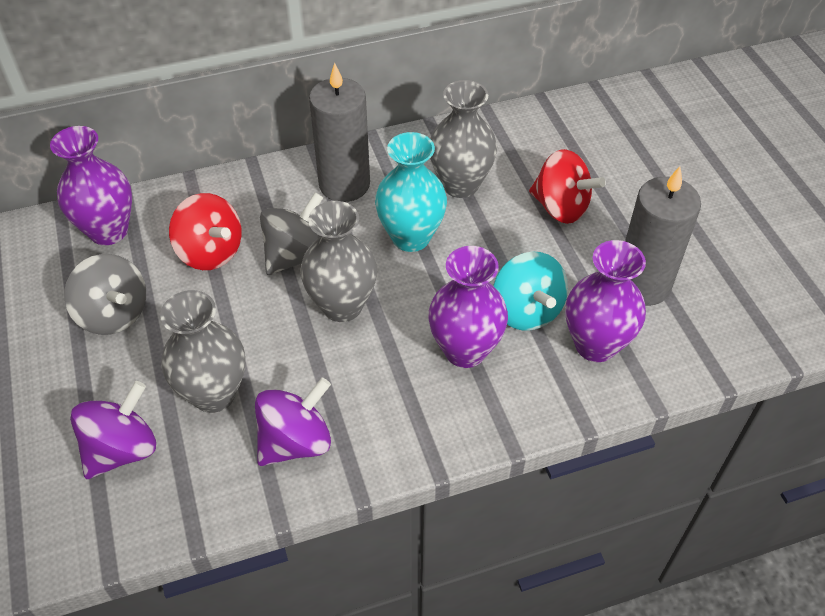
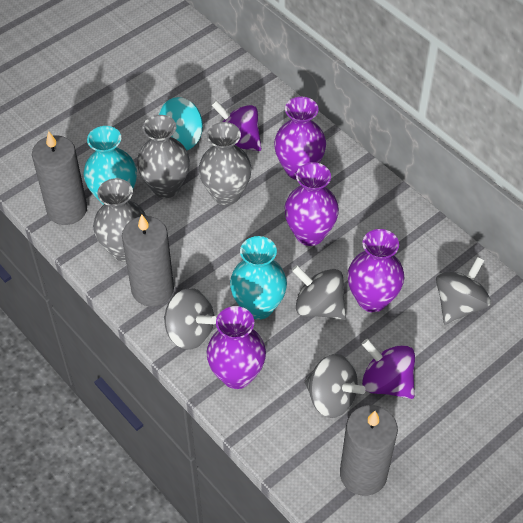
grey candle: [309,63,370,202] [625,166,701,306] = 2 -> [32,131,87,225] [122,214,174,306] [340,405,398,496] = 3
grey spinning top: [64,254,146,335] [260,192,323,275] = 2 -> [164,288,217,350] [292,265,346,319] [304,354,366,418] [436,257,491,325] = 4
purple vase: [50,126,132,245] [428,246,508,368] [566,240,646,362] = 3 -> [206,306,266,389] [274,97,326,180] [284,162,339,246] [348,229,405,312] = 4
red spinning top: [169,193,242,270] [529,149,606,224] = 2 -> none = 0
turquoise vase: [375,132,447,252] = 1 -> [83,126,137,205] [230,236,287,320] = 2

